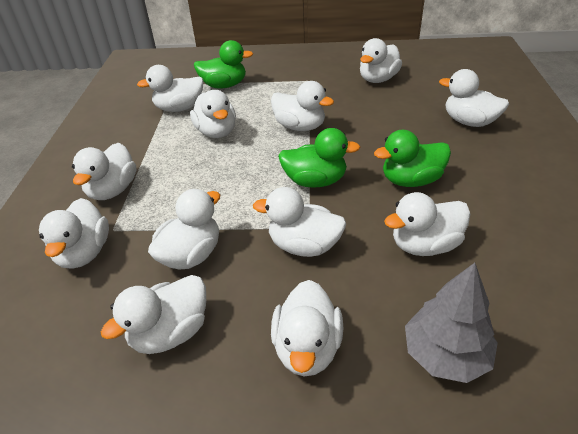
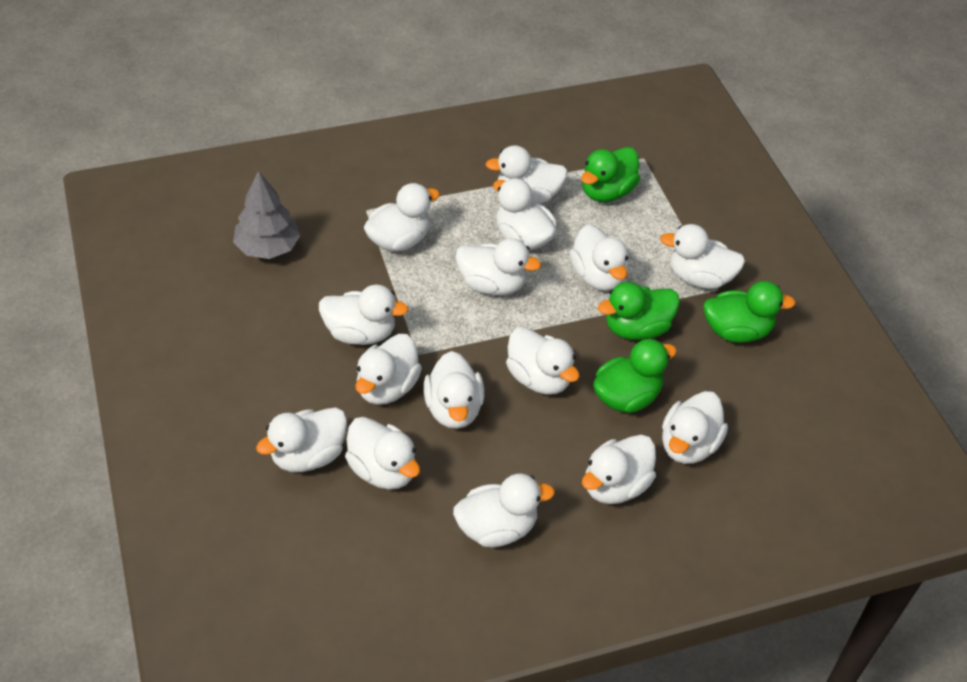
green duck: [194,40,253,88] [278,128,360,188] [374,130,451,187] = 3 -> [581,147,640,202] [593,339,677,413] [598,282,680,340] [703,281,796,343] = 4
white duck: [39,198,109,268] [72,143,136,200] [101,275,206,354] [137,65,203,112] [148,189,220,269] [190,90,236,138] [253,187,346,257] [271,81,334,131] [271,280,343,376] [360,38,402,83] [384,192,470,256] [439,69,509,127] = 12 -> [256,407,347,472] [319,285,409,345] [345,417,420,490] [355,334,422,405] [364,183,440,252] [423,351,484,429] [453,473,555,547] [456,238,541,296] [485,145,568,204] [493,178,557,250] [506,327,579,395] [569,224,628,291] [582,435,656,504] [660,224,745,289] [662,391,728,464] = 15

